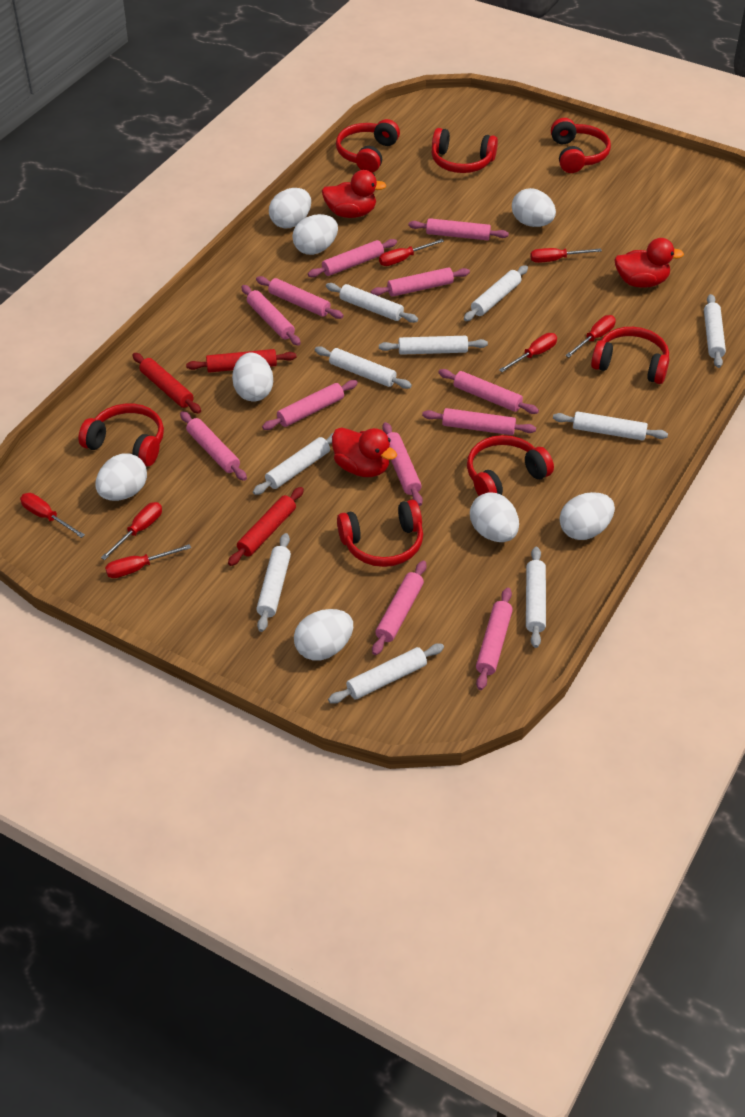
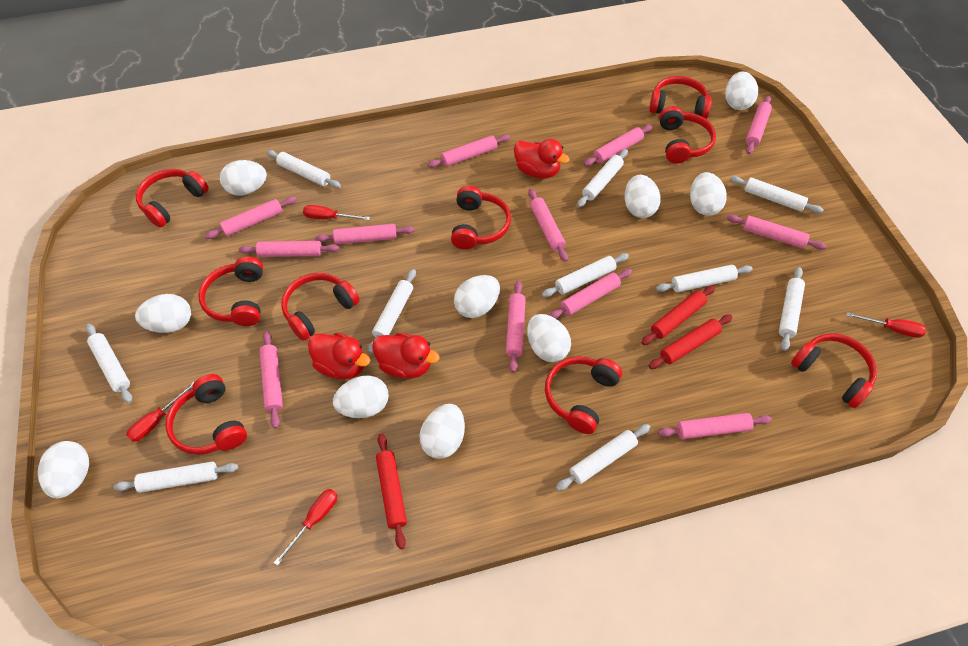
red headphones: [78,404,164,467] [336,119,400,173] [337,500,423,567] [432,128,498,173] [467,435,554,496] [551,118,611,173] [591,327,669,384] = 7 -> [136,169,209,228] [165,374,247,455] [198,256,263,326] [281,273,360,341] [451,186,511,250] [545,356,622,434] [649,76,712,119] [659,106,716,164] [791,333,877,408] = 9
red screwdriver: [20,493,85,538] [101,502,162,560] [105,544,191,578] [379,239,444,266] [499,333,557,372] [530,248,602,263] [565,315,616,357] = 7 -> [126,382,194,442] [274,489,337,566] [303,205,370,220] [847,312,927,338] = 4
white egg: [95,453,147,501] [232,353,273,402] [269,188,311,229] [292,214,338,255] [294,609,353,661] [470,492,519,542] [512,188,556,227] [560,492,615,540] = 8 -> [38,441,89,499] [135,294,191,333] [220,160,267,195] [333,376,389,418] [419,404,465,459] [454,275,500,318] [527,314,571,362] [625,175,661,218] [690,172,727,216] [725,71,758,110] = 10

